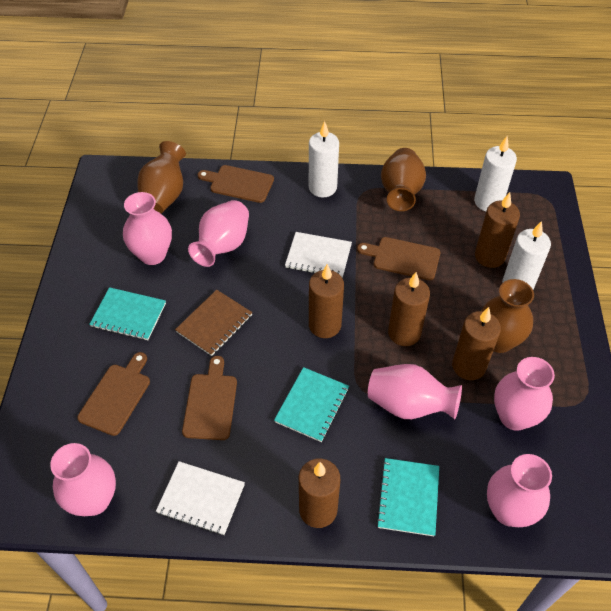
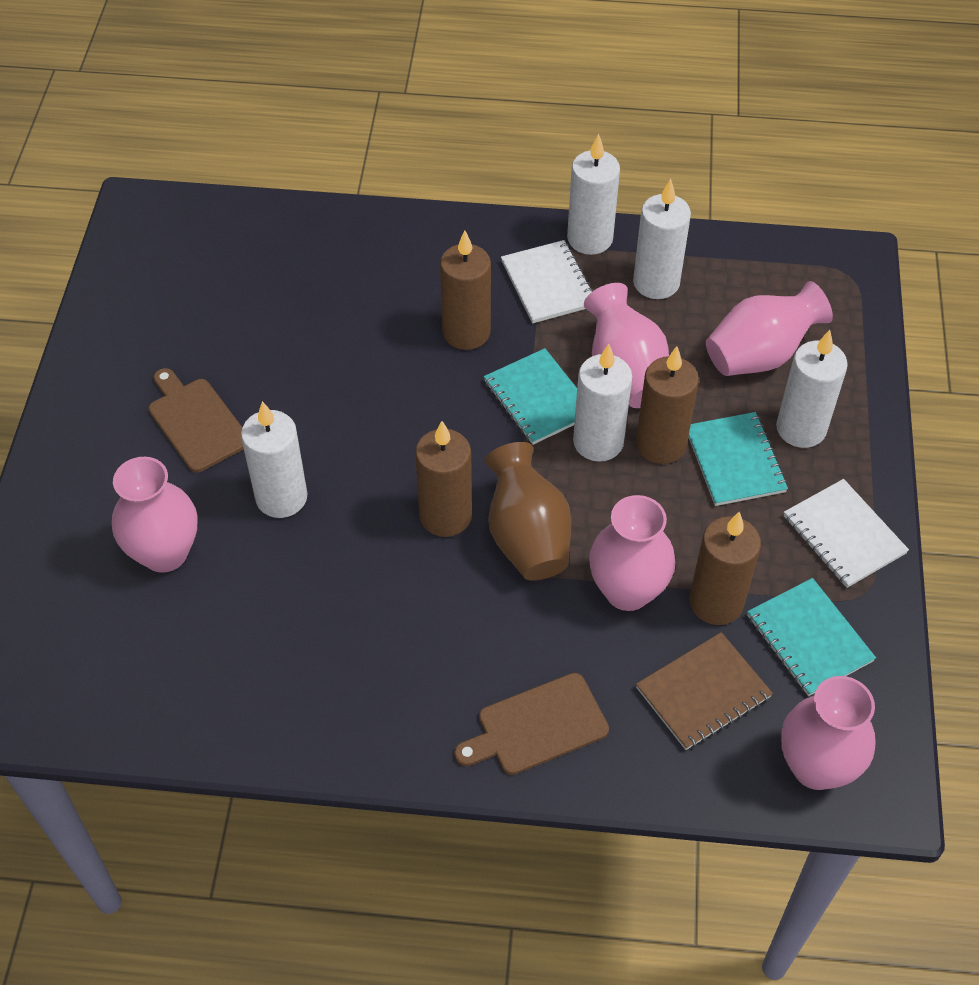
brown candle: [299,458,340,528] [309,264,344,338] [388,272,430,346] [452,307,501,380] [475,192,520,268] = 5 -> [415,421,472,537] [440,230,491,350] [636,346,699,464] [690,512,761,625] = 4
brown cutting board: [77,352,150,436] [182,356,237,440] [198,165,274,203] [357,237,441,280] = 4 -> [148,368,244,473] [454,673,609,775] = 2
brown vase: [137,141,186,214] [381,148,426,211] [481,279,534,353] = 3 -> [485,442,571,581] = 1
pink vase: [50,443,116,516] [123,192,172,265] [188,200,249,267] [368,364,462,419] [487,454,552,527] [494,357,555,431] = 6 -> [112,457,197,573] [584,283,669,408] [589,495,676,611] [706,281,833,376] [781,676,876,790] = 5
white candle: [309,121,339,197] [474,136,517,211] [502,221,551,290] = 3 -> [241,401,307,518] [567,134,620,255] [573,344,632,462] [633,179,691,299] [776,330,848,448] = 5

